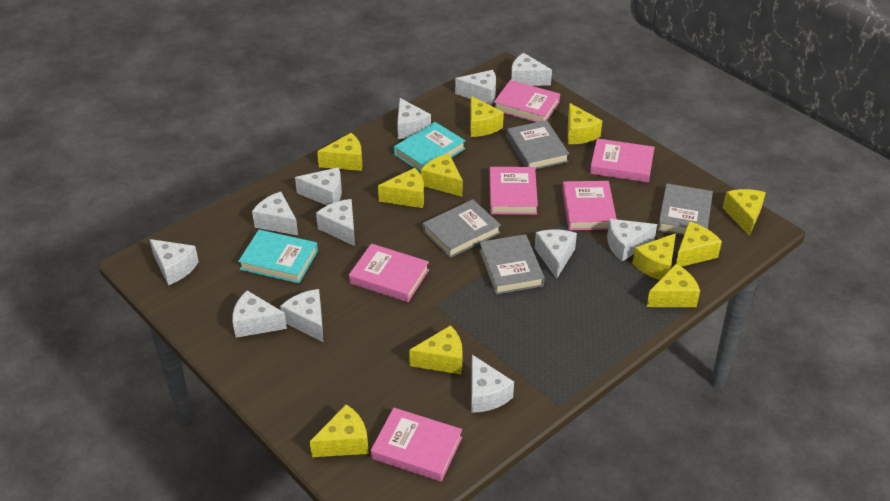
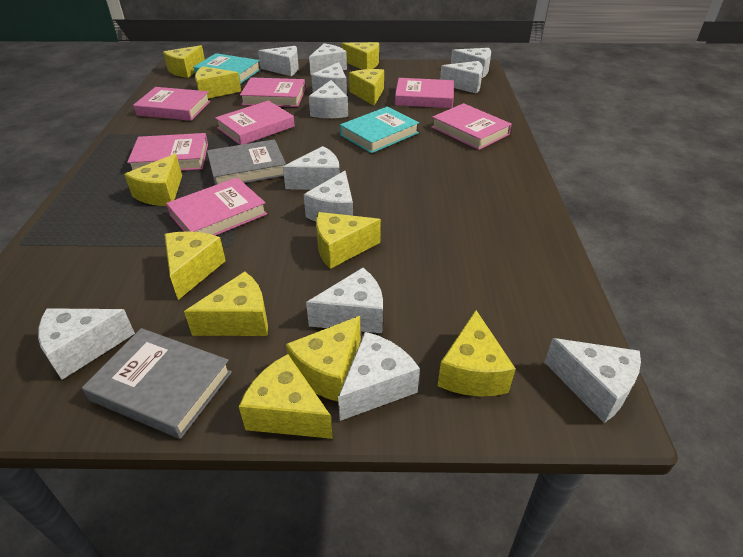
grey book: [423,199,501,258] [479,234,545,295] [507,120,569,169] [657,183,713,235] = 4 -> [82,328,232,439] [207,139,286,185] = 2
pink book: [349,243,429,302] [371,408,462,482] [489,167,538,215] [494,80,560,122] [562,181,617,230] [590,138,655,182] = 6 -> [127,133,208,171] [133,87,210,121] [166,177,267,236] [215,100,295,145] [240,77,306,107] [395,78,454,108] [431,103,512,150] = 7

